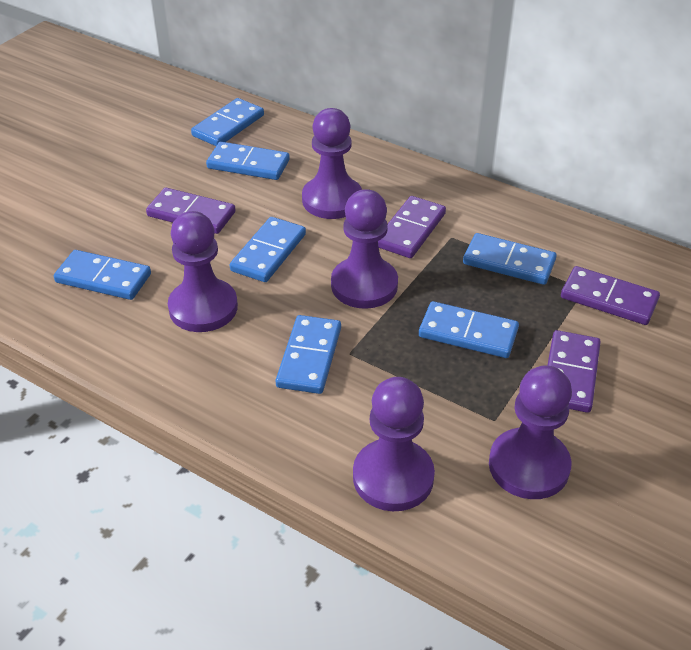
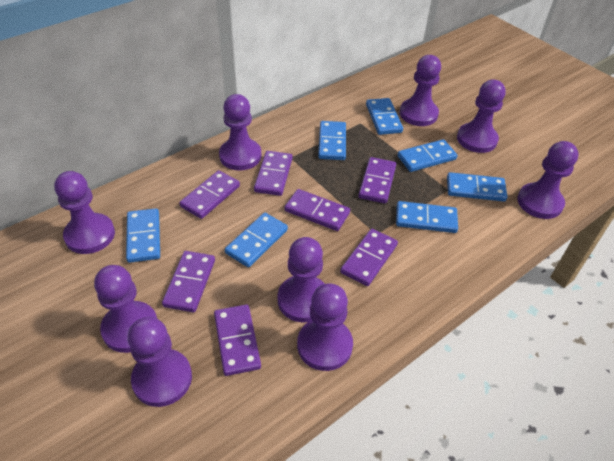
purple domino: [146,188,235,234] [378,196,446,258] [548,330,601,413] [561,266,660,325] = 4 -> [162,251,215,312] [180,170,240,219] [214,304,261,376] [254,151,293,196] [285,189,350,231] [340,229,398,286] [358,157,396,203] = 7
purple pawn: [168,211,238,332] [302,108,362,219] [331,189,398,309] [353,377,435,511] [489,365,572,499] = 5 -> [54,171,115,254] [94,265,157,353] [128,317,192,407] [219,94,261,170] [278,237,325,323] [297,283,353,371] [400,55,441,126] [457,80,506,153] [517,141,579,219] = 9

